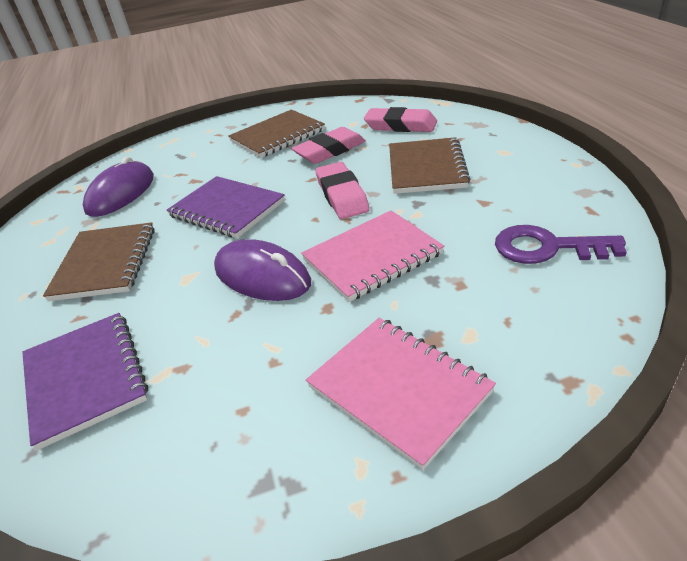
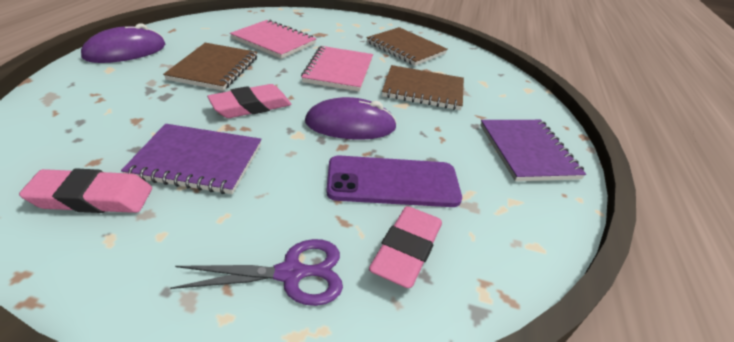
purple key: [495,225,627,264] = 1 -> none = 0
purple phone: none = 0 -> [326,155,462,207] = 1
purple scissors: none = 0 -> [170,239,343,306] = 1

